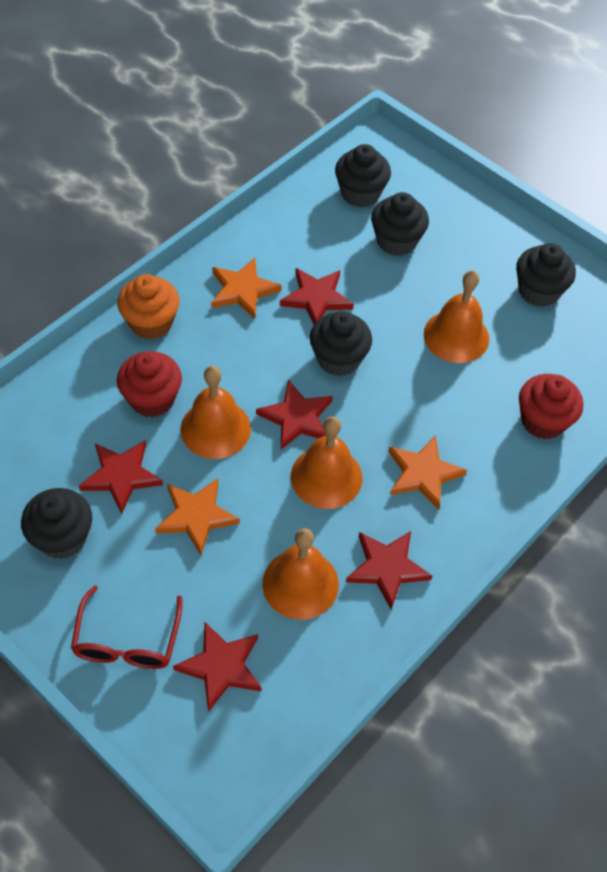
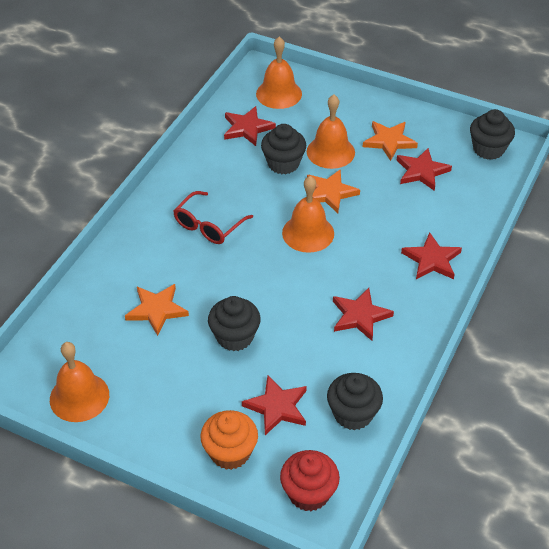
black cupcake: [21,488,92,559] [310,311,372,376] [335,144,391,208] [371,192,429,256] [516,243,576,307] = 5 -> [208,296,261,351] [261,124,306,174] [327,373,383,430] [470,109,515,160] = 4
red cupcake: [117,351,182,417] [519,374,583,440] = 2 -> [280,450,340,511] = 1

